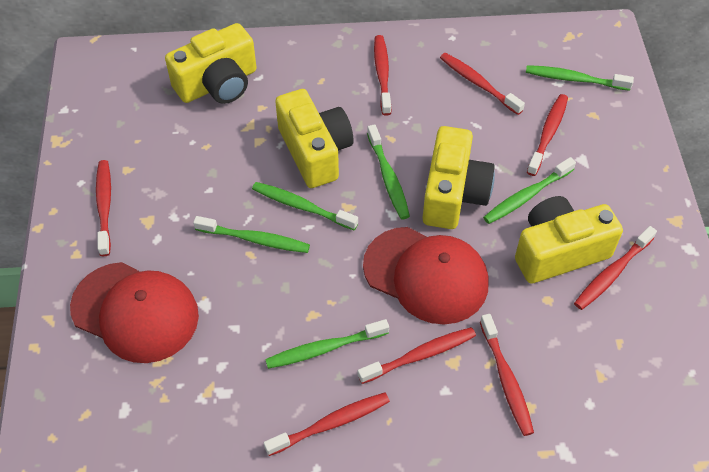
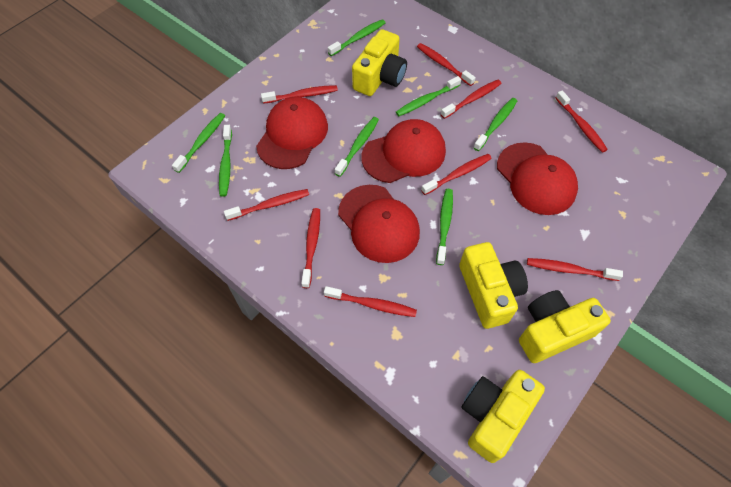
green toothbrush: [193,216,310,253] [252,182,358,230] [265,319,389,369] [367,124,410,219] [483,157,576,224] [526,65,634,91] = 6 -> [172,113,225,173] [219,125,232,197] [328,19,385,56] [335,117,379,177] [396,76,461,116] [436,189,453,265] [473,98,517,151] = 7
red cap: [70,262,199,363] [363,227,489,324] = 2 -> [256,97,328,169] [338,185,420,263] [362,119,446,183] [497,142,578,215] = 4
red toothbrush: [96,160,111,256] [264,392,390,456] [358,327,476,384] [374,35,392,116] [440,53,525,115] [480,314,534,436] [527,94,568,176] [574,226,657,310] = 8 -> [224,189,309,221] [261,85,338,104] [301,208,320,288] [324,286,417,317] [417,43,476,86] [421,154,492,195] [441,80,502,119] [527,258,623,281] [556,90,608,153] = 9

